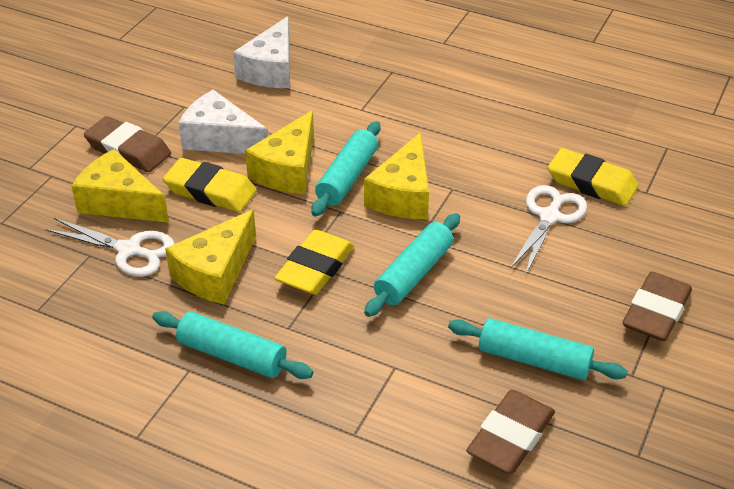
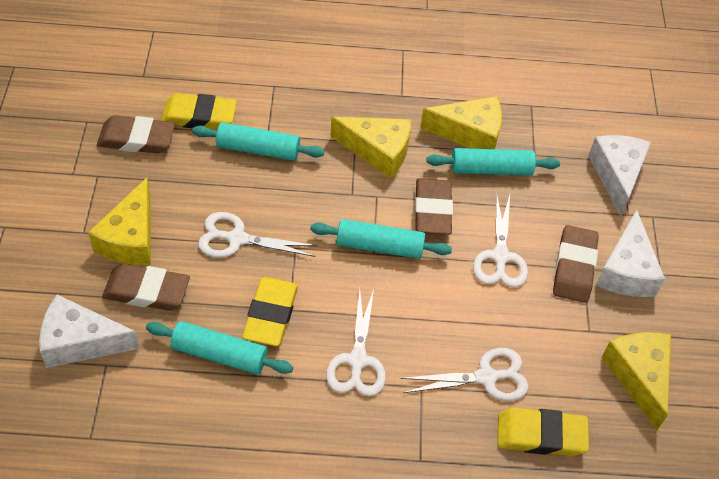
brown eraser: [84,116,171,172] [466,390,555,474] [622,272,692,341] = 3 -> [97,115,175,154] [102,263,190,311] [415,178,453,235] [553,225,599,303] = 4
white cheese: [179,90,268,154] [233,16,290,88] = 2 -> [39,295,140,368] [588,135,651,216] [596,210,665,297] = 3
white scissors: [45,218,175,277] [510,185,587,276] = 2 -> [198,212,318,258] [326,289,386,396] [400,348,529,401] [473,192,528,287] = 4

